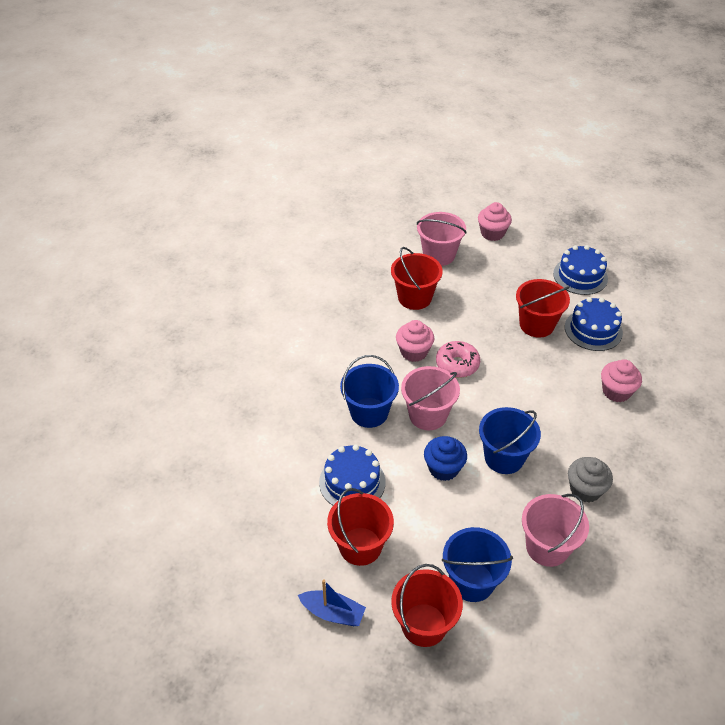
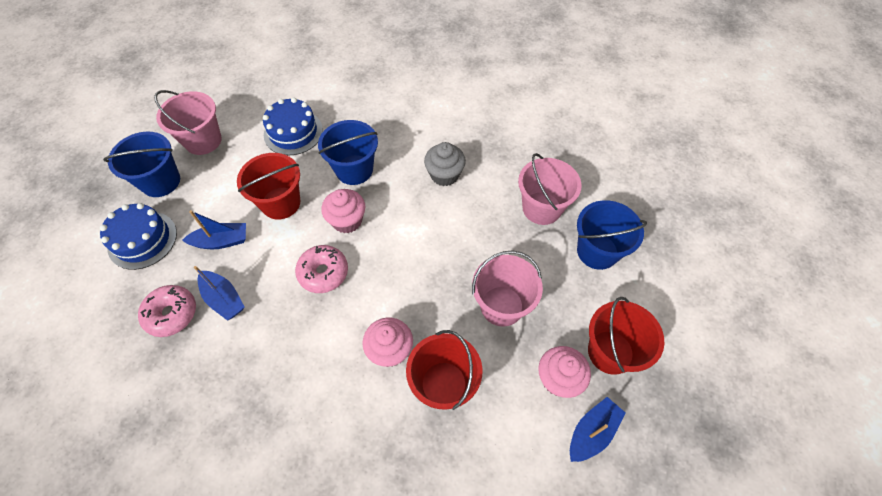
blue boat: [298,580,366,626] = 1 -> [182,210,246,249] [194,266,245,321] [570,397,625,462] = 3
blue cake: [319,445,385,505] [553,245,608,295] [565,297,623,351] = 3 -> [100,203,177,270] [263,98,323,155] = 2
blue cupcake: [424,436,467,481] = 1 -> none = 0
pink donut: [436,341,480,378] = 1 -> [138,285,196,337] [295,245,348,293] = 2
red bucket: [327,488,394,566] [391,247,443,310] [391,564,463,647] [516,279,570,338] = 4 -> [237,153,300,220] [406,330,483,410] [588,297,665,375] = 3

